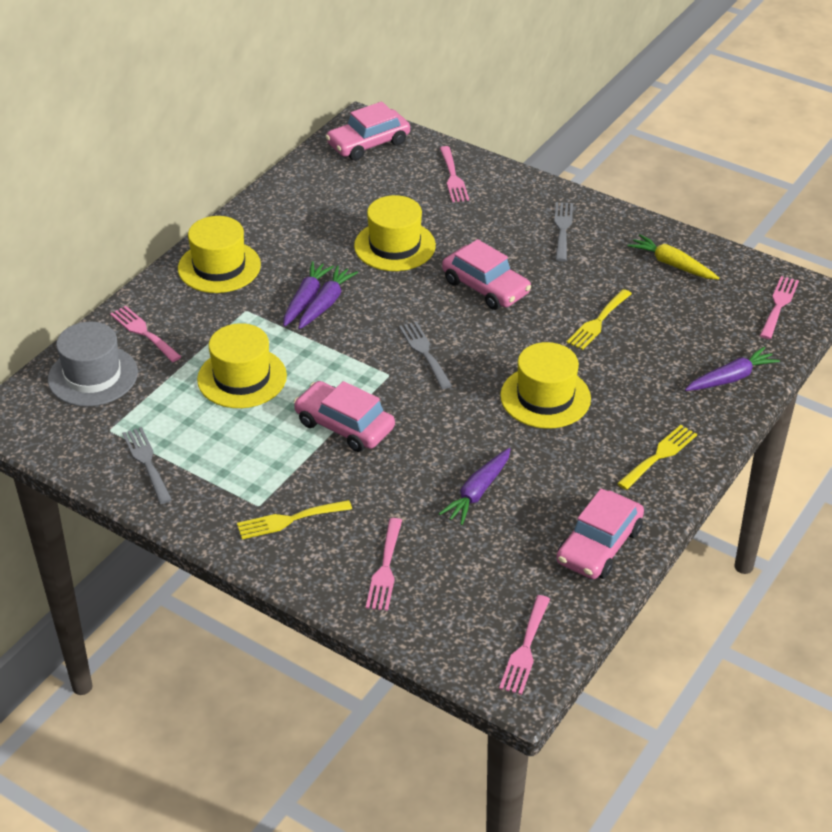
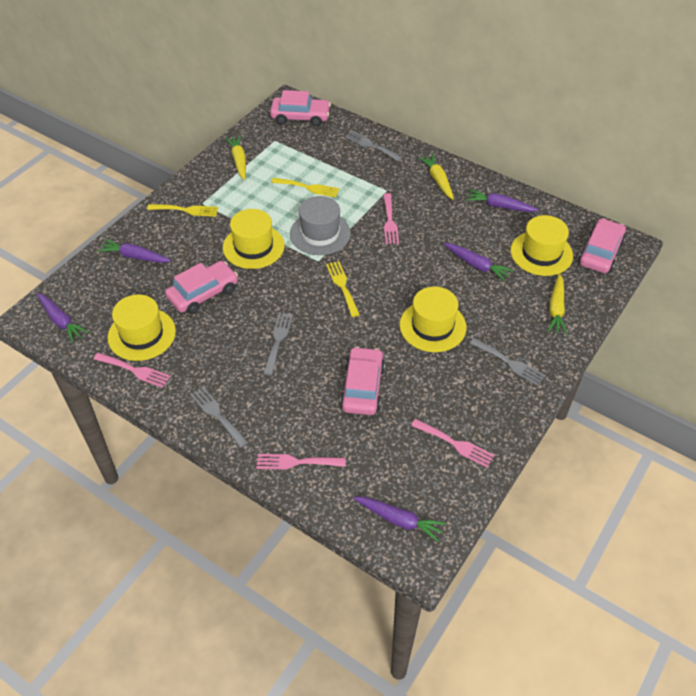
grey fork: [122,427,172,504] [399,321,452,389] [554,202,573,261] = 3 -> [190,387,249,448] [263,312,293,376] [345,131,402,162] [470,338,546,386] = 4
pink fork: [110,306,181,362] [366,518,402,611] [440,146,469,202] [499,595,550,695] [760,276,799,339] = 5 -> [94,353,171,388] [256,454,346,470] [383,193,399,244] [411,419,494,468] = 4
purple carrot: [283,261,334,327] [298,266,358,329] [439,448,511,525] [685,347,780,391] = 4 -> [36,293,89,343] [98,239,171,263] [353,497,446,542] [444,243,514,282] [466,189,539,212] = 5
yellow carrot: [628,234,719,280] = 1 -> [225,135,246,180] [418,154,454,200] [547,274,567,335] = 3

